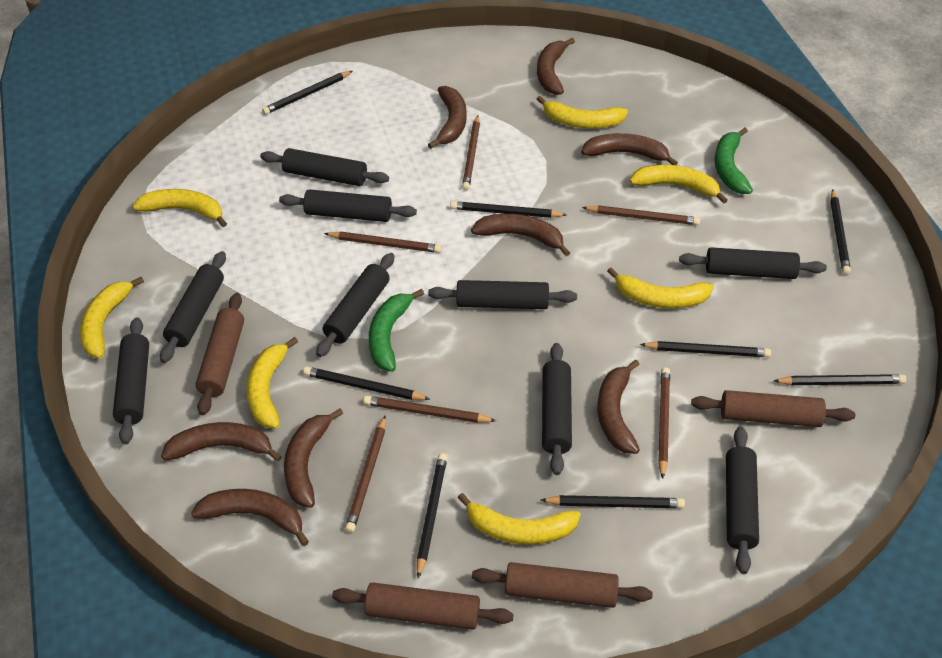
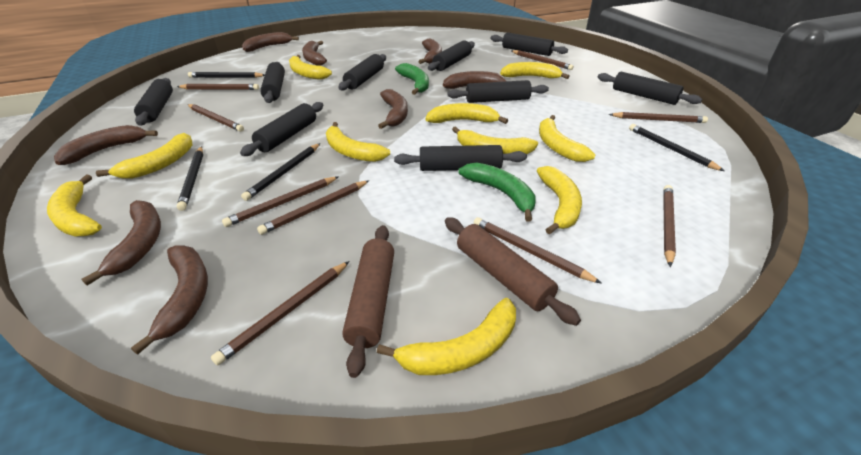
black pencil: [262,71,353,115] [303,367,430,400] [417,453,447,578] [450,201,566,218] [541,495,685,508] [640,341,771,357] [774,374,906,385] [830,189,851,275] = 8 -> [177,146,203,211] [188,72,265,78] [241,143,320,201] [629,124,724,171] = 4
brown pencil: [324,231,442,253] [345,416,386,533] [363,396,496,423] [462,115,480,190] [582,205,700,225] [658,367,670,479] = 6 -> [177,84,259,90] [188,104,244,132] [211,261,349,365] [222,176,339,227] [257,180,369,235] [474,217,602,284] [511,50,574,70] [609,112,708,123] [663,185,676,267] = 9
brown rolling pin: [196,293,244,415] [332,582,514,630] [472,562,653,608] [691,390,855,427] = 4 -> [342,225,394,378] [445,217,581,326] = 2
yellow banana: [80,277,144,359] [132,189,227,227] [246,337,298,428] [457,493,581,545] [537,96,628,129] [607,267,713,308] [629,165,728,204] = 7 -> [47,175,102,236] [96,133,192,179] [289,55,332,80] [326,122,390,162] [377,298,516,375] [425,103,508,124] [452,126,538,154] [500,62,570,79] [537,166,582,235] [539,115,596,162] = 10

